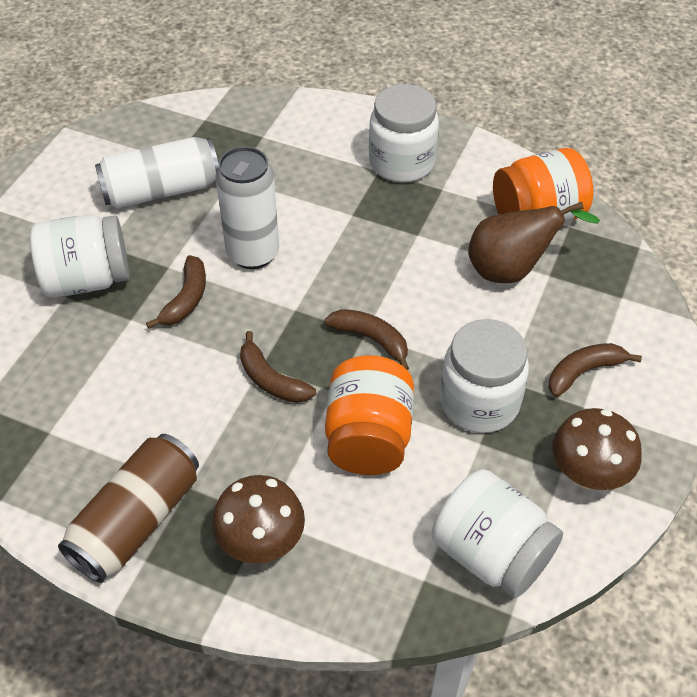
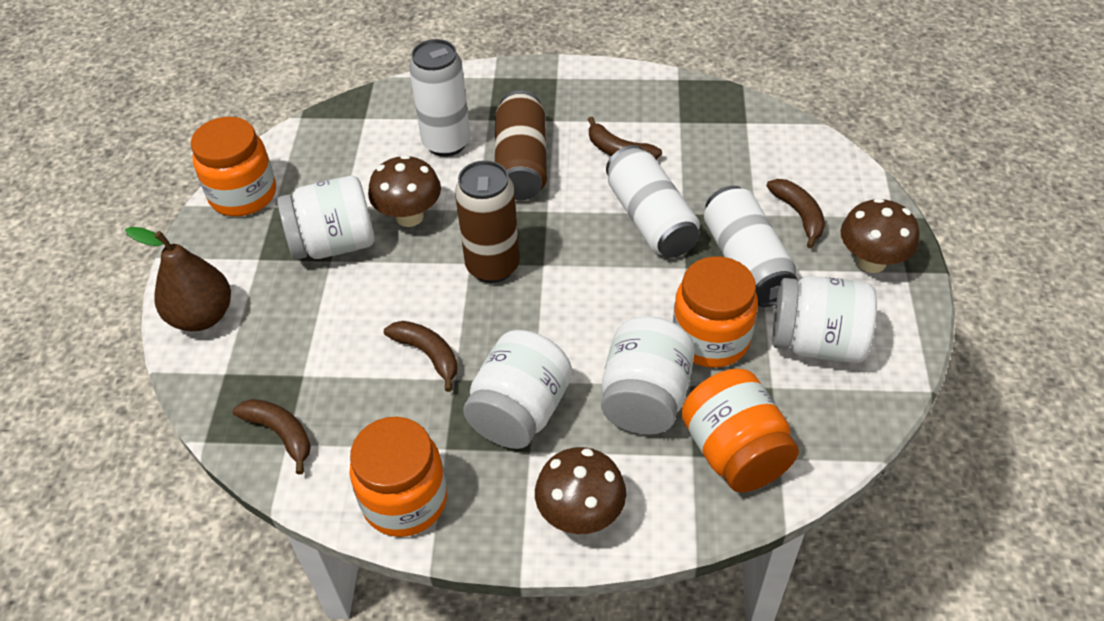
brown can: [58,434,199,583] = 1 -> [455,160,520,283] [495,91,547,200] = 2
brown mushroom: [212,475,305,564] [552,408,642,490] = 2 -> [368,155,441,227] [535,447,626,534] [840,198,920,273] = 3
orange jar: [325,355,414,475] [493,148,593,222] = 2 -> [191,117,276,216] [349,417,447,537] [673,256,758,368] [681,369,799,492] = 4
white can: [95,137,219,208] [215,146,279,269] = 2 -> [409,39,470,157] [606,145,700,258] [704,186,798,307] = 3

